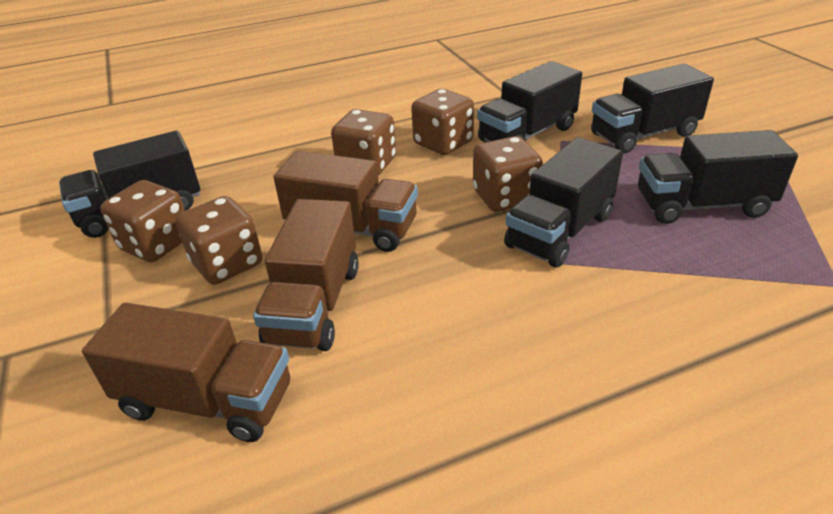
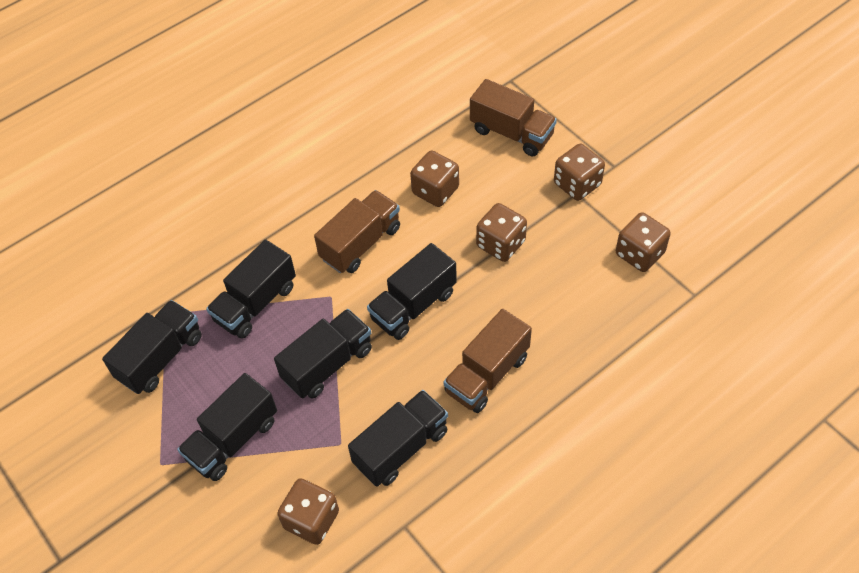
black truck: [59,131,200,238] [477,61,582,142] [504,137,623,267] [591,64,714,153] [638,130,798,224] = 5 -> [102,300,202,394] [177,373,277,481] [206,239,296,338] [274,309,372,399] [348,390,448,487] [367,243,457,340] = 6

